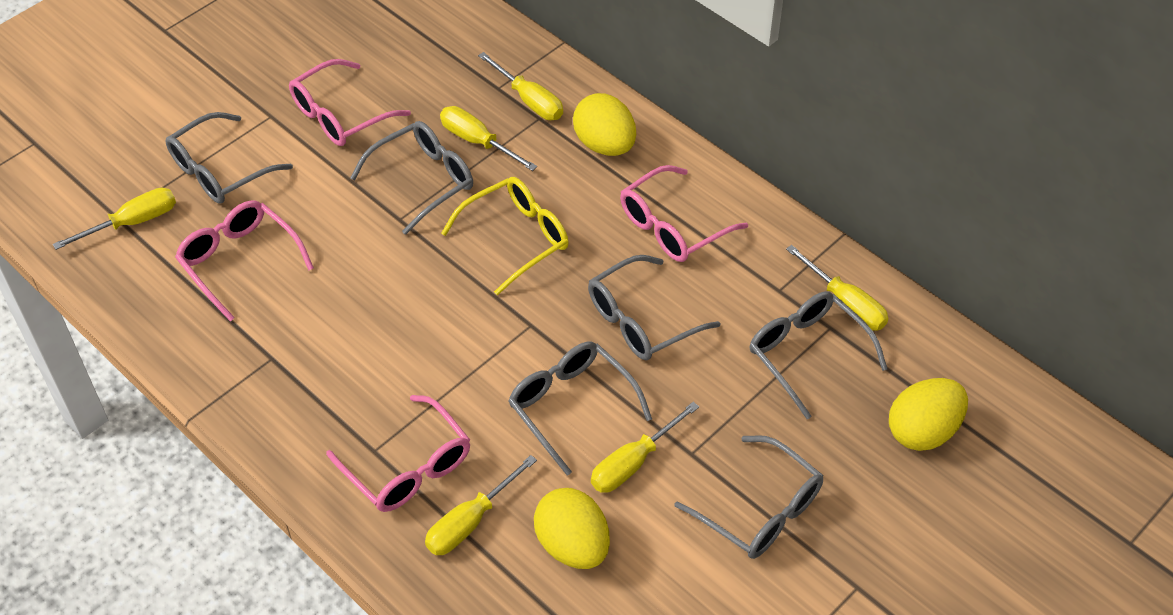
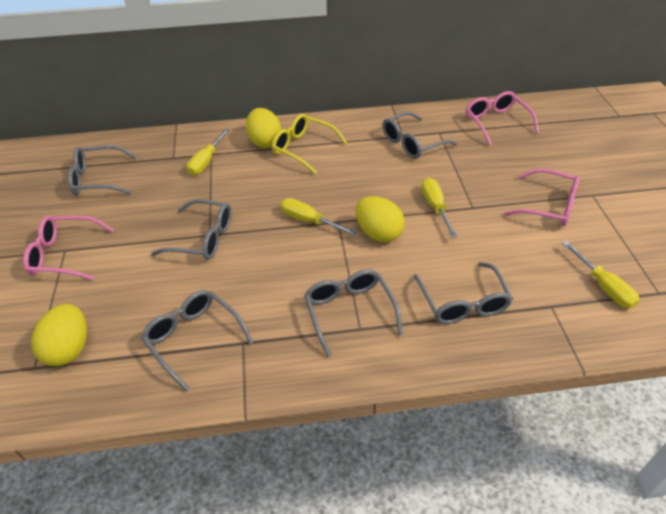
pink glasses: [175,200,314,321] [289,59,411,146] [326,395,470,512] [620,165,748,262] = 4 -> [23,216,114,280] [466,91,539,146] [504,168,580,226] = 3
yellow screwdriver: [53,188,176,250] [425,455,537,555] [440,106,537,171] [478,52,563,120] [591,402,699,493] [786,245,888,331] = 6 -> [187,128,230,175] [280,198,356,235] [421,178,457,238] [562,241,640,309] = 4

